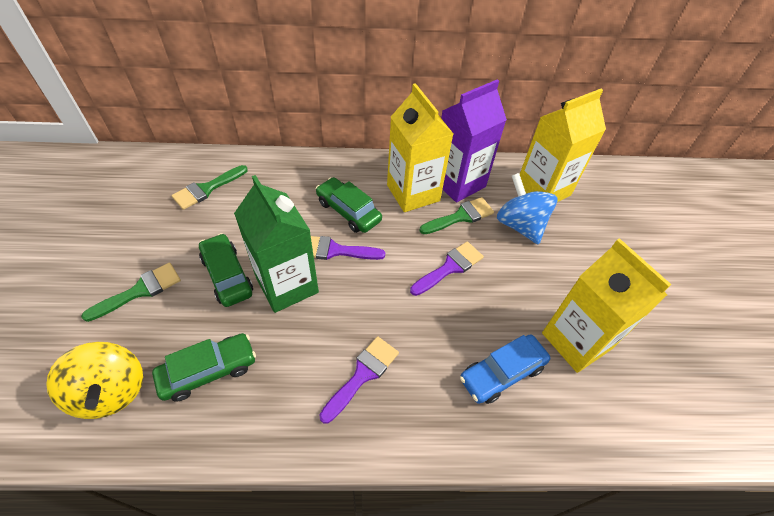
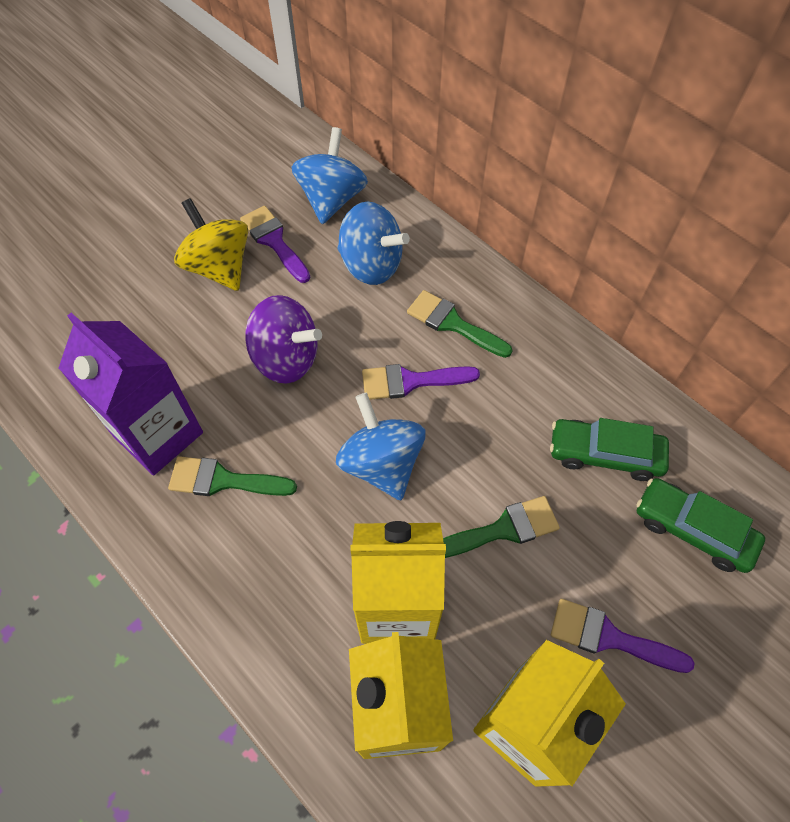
blue car: [460,334,550,404] = 1 -> none = 0
blue spinning top: [497,173,557,245] = 1 -> [291,127,368,224] [336,393,425,500] [337,201,410,285] = 3
green car: [152,333,256,401] [199,233,253,307] [316,177,382,233] = 3 -> [550,418,669,481] [636,478,765,573] = 2
green carton: [234,175,319,313] = 1 -> none = 0
purple spinning top: none = 0 -> [245,295,322,384] = 1

